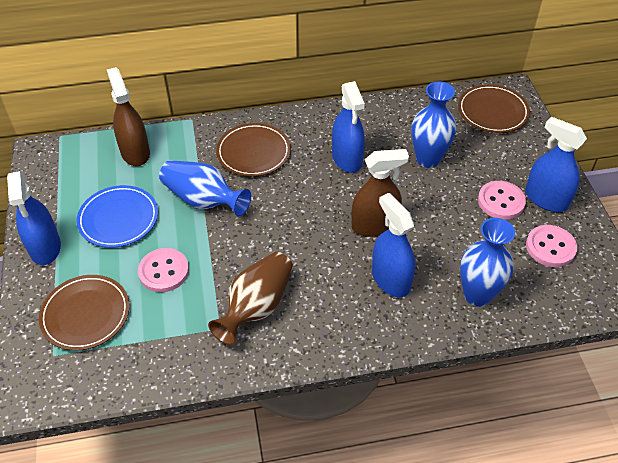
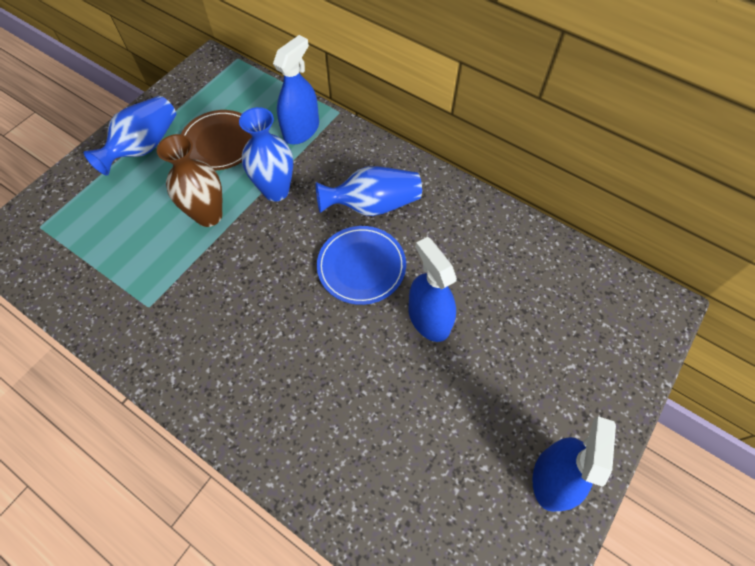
blue spray bottle: [7,171,61,265] [332,81,365,173] [372,193,415,297] [525,117,587,212] = 4 -> [273,35,319,144] [408,237,457,342] [532,416,616,512] = 3
brown plate: [39,275,130,351] [216,123,291,177] [458,84,530,133] = 3 -> [181,110,252,170] = 1
brown spray bottle: [107,67,150,166] [351,149,409,237] = 2 -> none = 0
pink button: [138,248,189,292] [478,181,526,219] [526,225,577,267] = 3 -> none = 0

